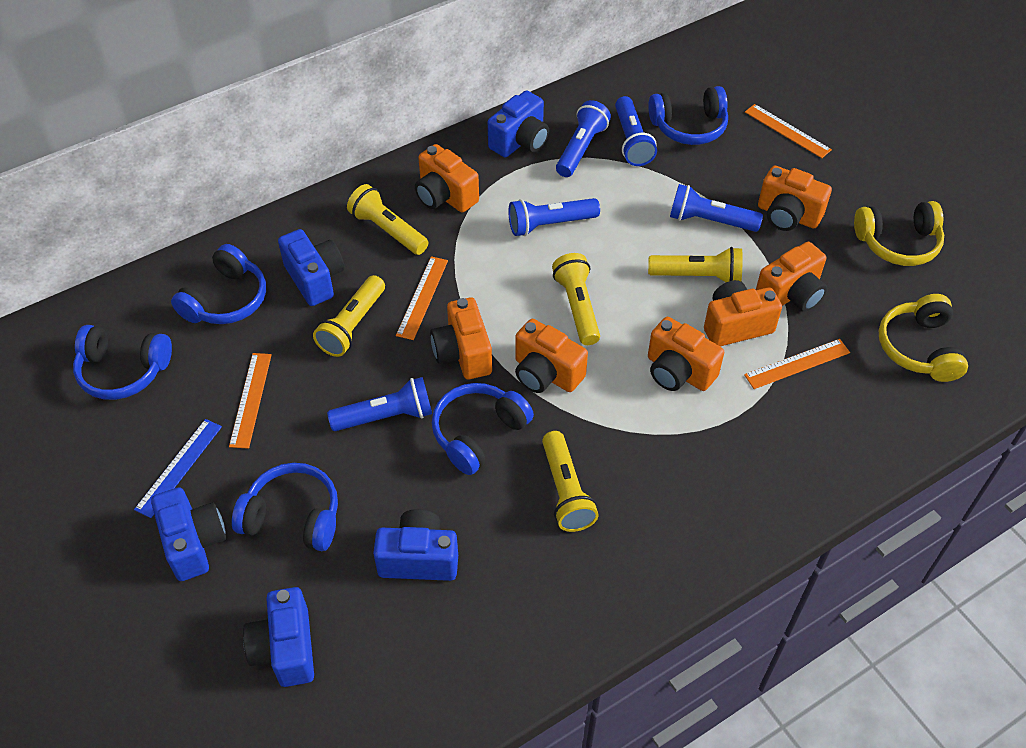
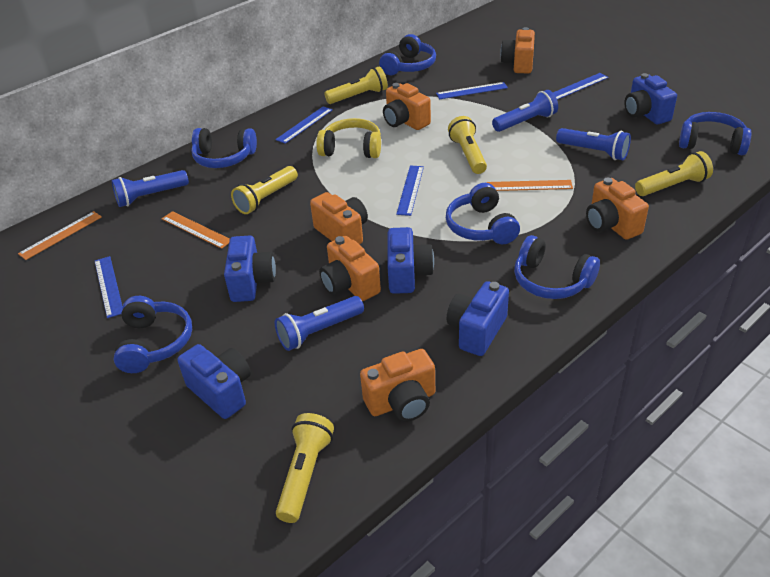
blue flashlight: [327,377,432,431] [508,198,600,236] [556,100,611,177] [615,96,657,166] [670,184,763,232] = 5 -> [112,170,189,207] [275,296,364,351] [492,90,558,132] [556,128,631,160] = 4
blue headphones: [73,325,172,400] [171,244,266,324] [232,463,338,551] [432,383,534,475] [648,86,728,145] = 5 -> [114,296,192,373] [191,128,257,168] [379,34,436,75] [446,183,520,244] [514,235,600,299] [679,112,752,155] = 6
blue ruler: [134,419,222,518] = 1 -> [95,256,123,318] [275,106,332,144] [396,166,424,216] [436,82,508,99] [553,73,609,100] = 5
orange camera: [415,144,479,212] [430,297,492,379] [515,319,588,393] [648,317,724,391] [704,280,782,346] [756,242,827,312] [758,166,832,231] = 7 -> [310,192,368,245] [319,236,381,301] [360,349,435,422] [383,83,431,130] [500,27,535,73] [586,178,649,240] = 6
orange ruler: [229,353,272,449] [396,256,448,340] [744,339,850,389] [745,104,832,158] = 4 -> [18,211,102,260] [162,211,230,249] [486,180,573,191] = 3
yellow headphones: [854,201,944,266] [879,294,968,382] = 2 -> [316,118,381,158] = 1

